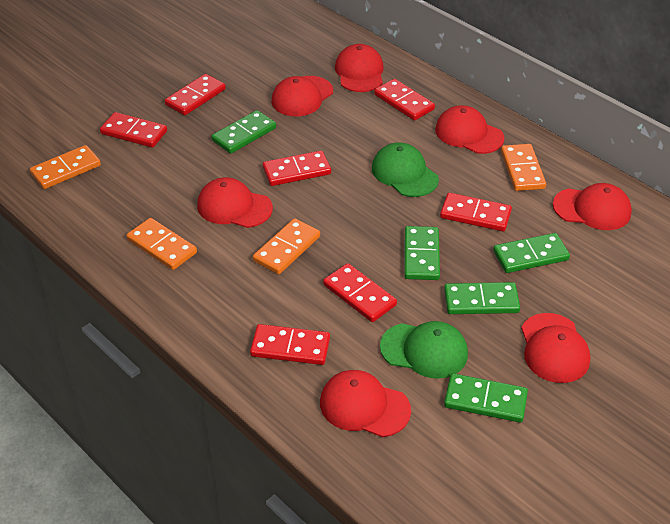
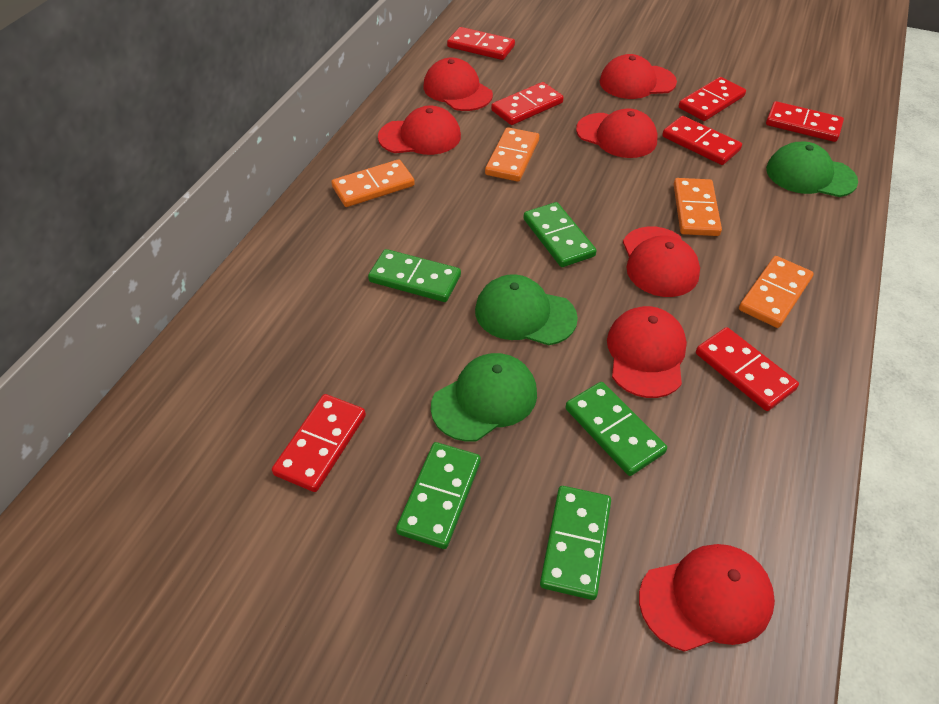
green cap: [372,143,439,197] [380,321,468,379] = 2 -> [431,353,537,442] [475,274,578,345] [766,141,858,197] = 3

